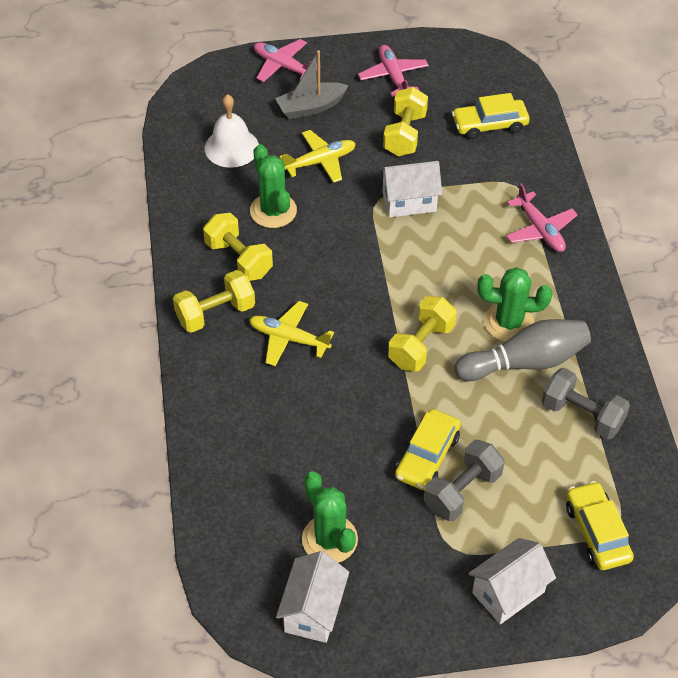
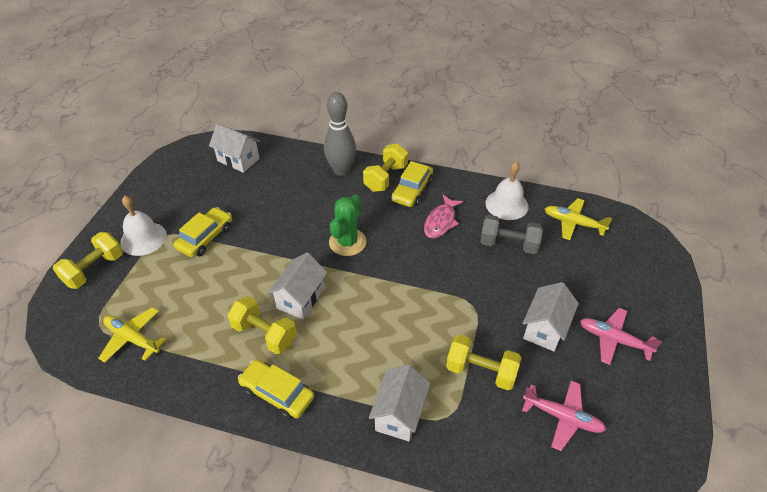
green cactus: [250,144,297,228] [302,471,358,563] [477,267,552,342] = 3 -> [329,195,366,256] = 1
grey boat: [275,50,349,119] = 1 -> none = 0
grey dumbbell: [423,440,504,521] [542,368,630,439] = 2 -> [480,215,543,254] = 1
pink fish: none = 0 -> [424,195,464,239] = 1
pink plane: [254,39,317,82] [358,45,429,97] [506,183,578,252] = 3 -> [522,381,606,451] [580,308,662,365] = 2
white bell: [205,94,259,168] = 1 -> [120,196,167,256] [485,162,528,220] = 2
white house: [276,551,349,643] [380,161,442,217] [468,538,556,624] = 3 -> [209,123,260,173] [268,253,327,319] [369,364,430,441] [522,282,579,351] = 4

